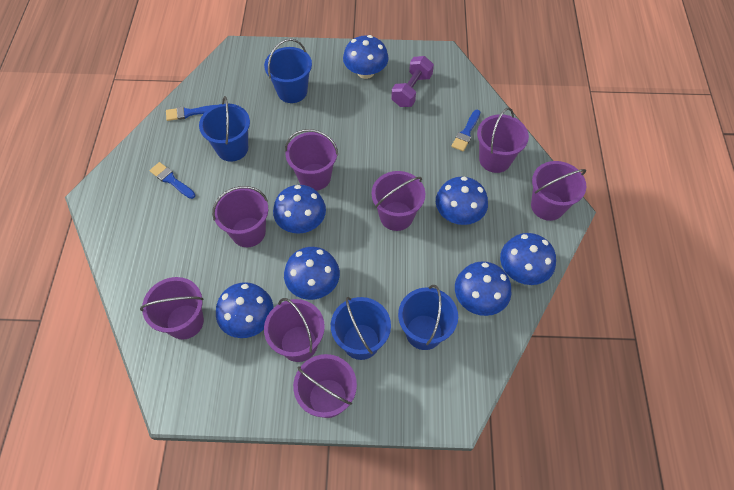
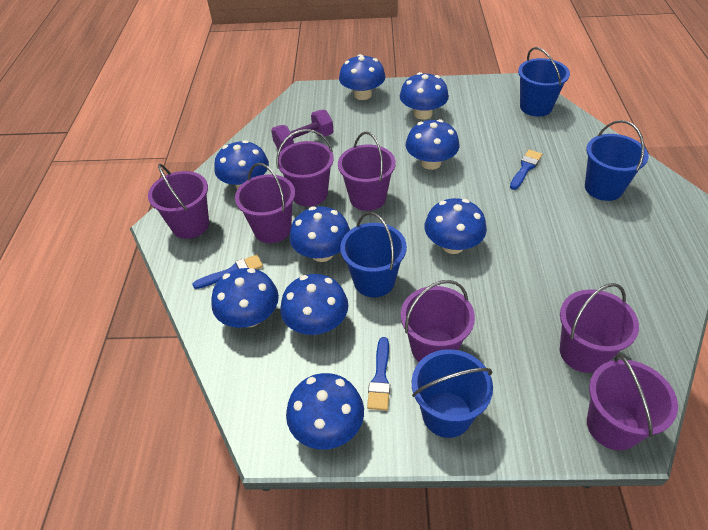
blue mushroom: [216,282,274,338] [273,185,326,234] [284,247,340,300] [343,35,389,79] [436,177,488,225] [455,261,511,316] [500,233,556,285] = 7 -> [211,268,279,328] [214,140,269,189] [280,274,348,335] [286,373,364,449] [290,206,350,262] [339,54,386,100] [400,72,449,120] [406,119,459,170] [425,198,487,254] = 9
purple bucket: [140,277,204,340] [212,186,268,247] [264,298,325,362] [285,129,338,191] [293,354,357,418] [371,171,425,231] [477,108,529,173] [531,161,587,221] = 8 -> [148,164,209,239] [235,163,295,243] [276,129,334,207] [338,132,396,211] [401,280,475,362] [560,283,639,373] [587,354,678,450] = 7

